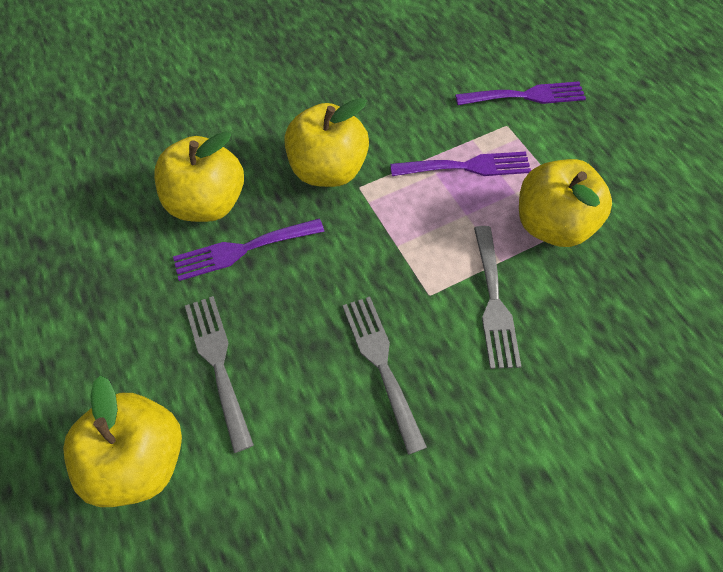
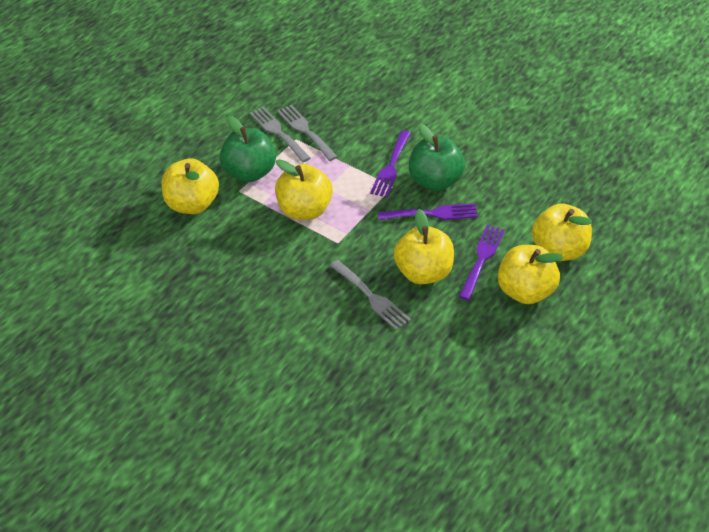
green apple: none = 0 -> [220,116,276,182] [409,124,465,191] = 2
yellow apple: [63,375,182,507] [154,131,244,222] [284,98,369,187] [519,159,612,247] = 4 -> [162,159,219,214] [275,159,333,220] [394,209,454,284] [497,245,563,304] [532,203,592,261] = 5

